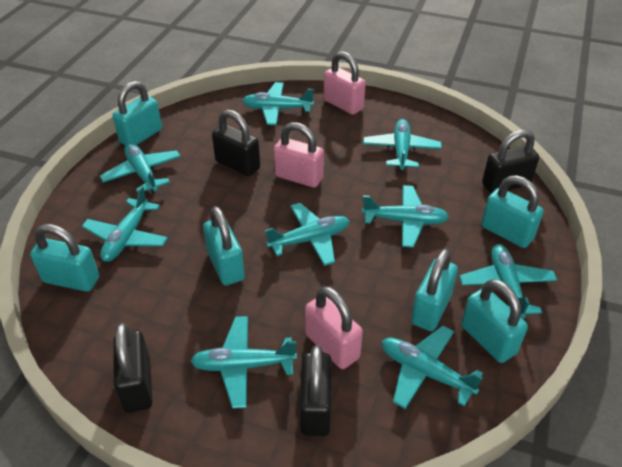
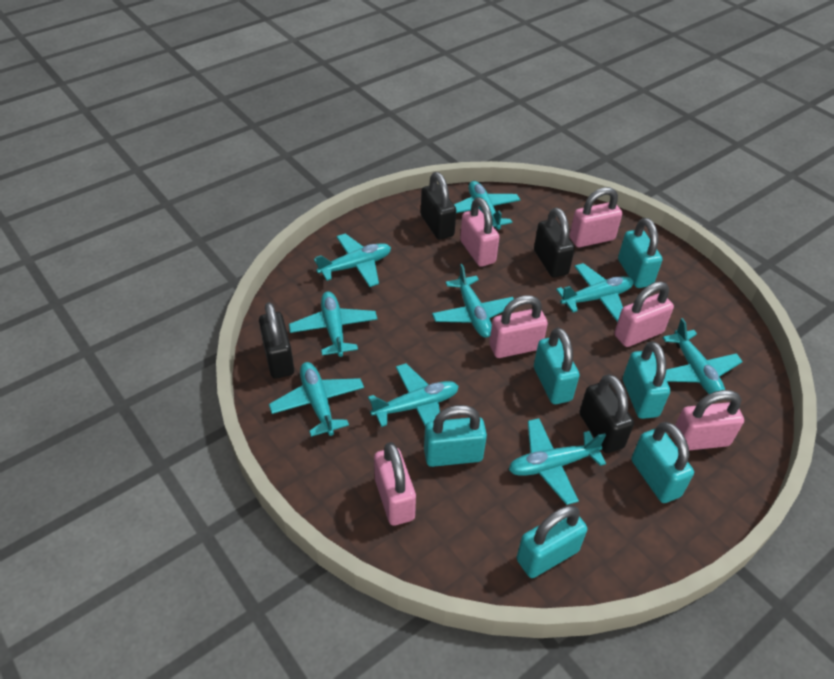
pink padlock: [274,122,324,188] [305,286,363,369] [324,51,366,115] = 3 -> [374,442,416,526] [460,197,499,267] [489,295,548,358] [570,187,622,247] [614,281,674,347] [675,390,744,450] = 6

